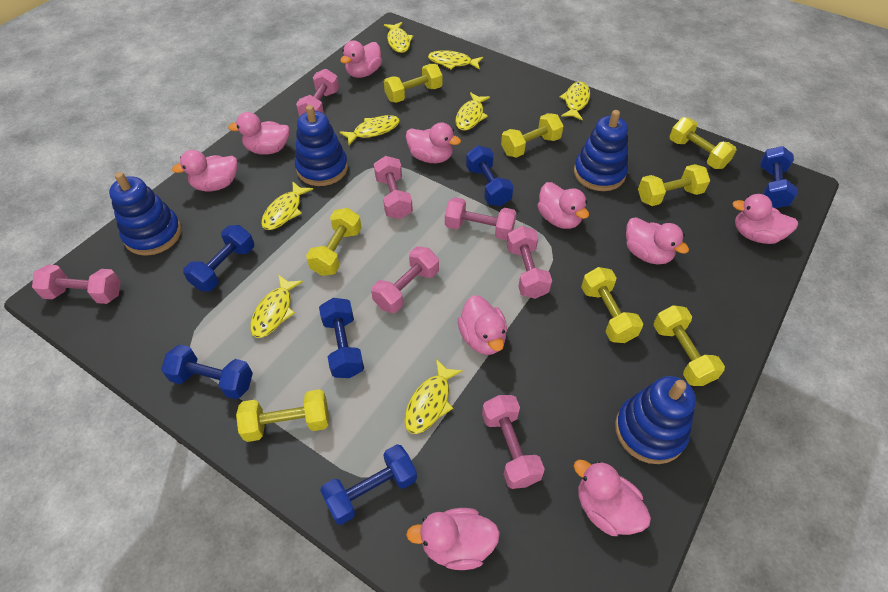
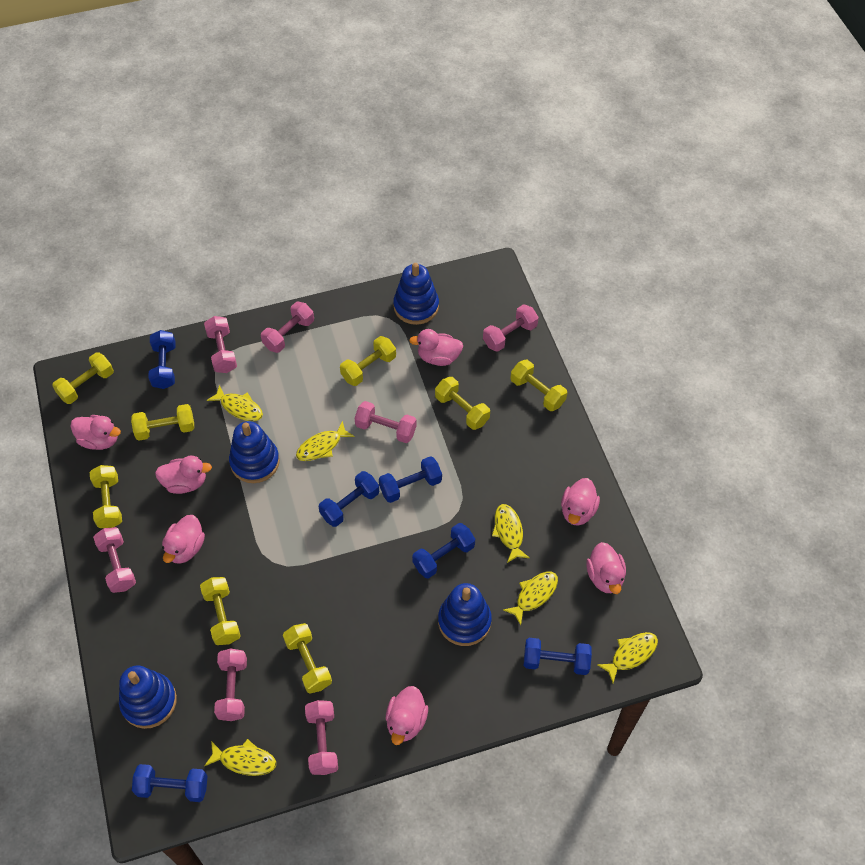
pink duck: [172,150,237,192] [228,112,290,155] [340,40,382,78] [406,122,461,163] [406,508,500,570] [458,295,507,355] [537,182,589,229] [574,460,651,536] [626,217,689,264] [732,194,798,244] = 10 -> [70,415,121,450] [155,456,212,494] [162,515,205,564] [386,686,428,745] [409,329,463,366] [561,478,600,526] [586,542,626,594] = 7
yellow fish: [250,275,303,338] [261,182,313,230] [340,115,400,145] [384,22,413,53] [404,359,463,434] [428,50,483,70] [455,92,490,131] [560,82,590,121] = 8 -> [204,739,276,776] [207,385,263,421] [296,421,355,461] [492,504,529,563] [503,571,558,625] [597,632,658,683] = 6

